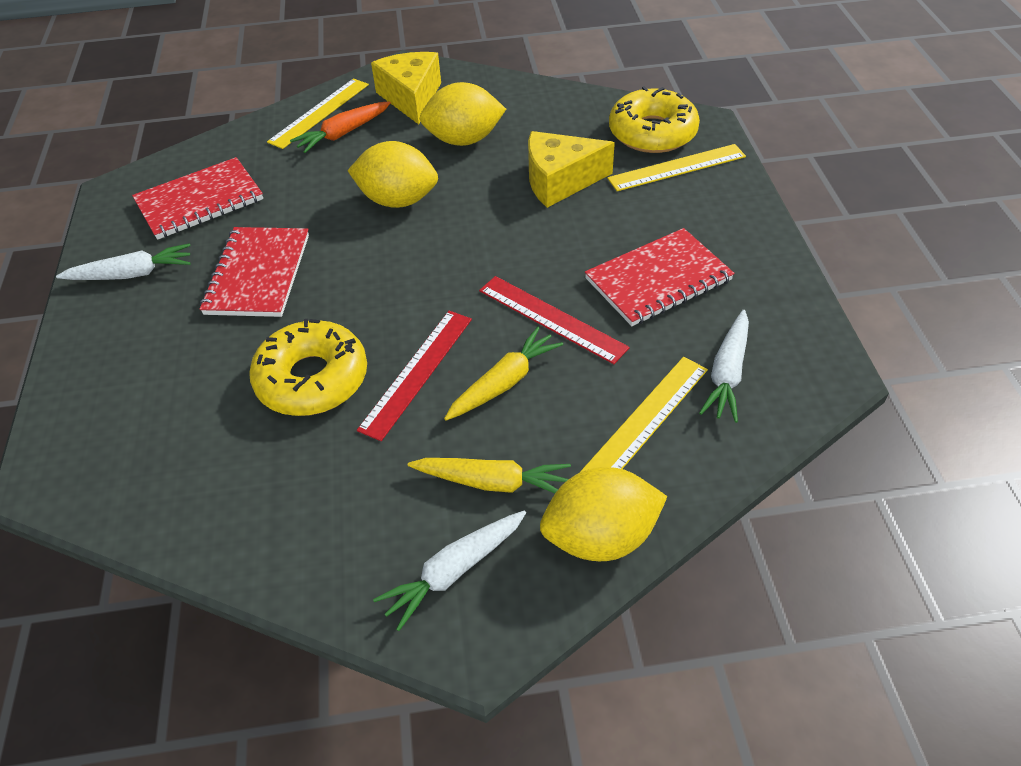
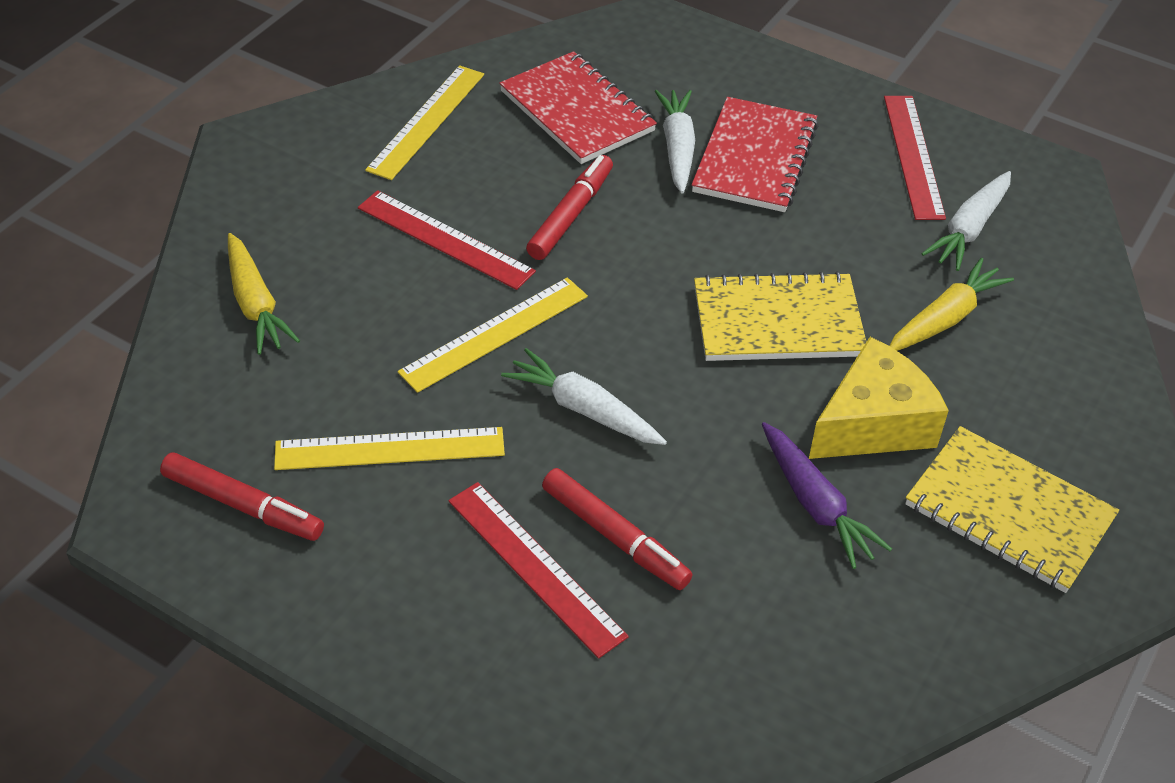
orange carrot: [290,101,391,153] = 1 -> none = 0
purple carrot: none = 0 -> [762,422,892,569] = 1
red marker: none = 0 -> [160,452,324,541] [526,155,613,260] [542,468,692,590] = 3
red notebook: [132,157,263,240] [200,227,309,317] [585,228,735,326] = 3 -> [499,51,657,164] [692,97,818,212] = 2
red ruler: [357,311,472,441] [479,276,630,364] = 2 -> [358,190,536,290] [448,482,629,659] [884,96,946,220] = 3
yellow cheese: [371,52,441,124] [528,131,615,208] = 2 -> [809,337,949,459] = 1
yellow donut: [249,319,367,416] [609,86,700,153] = 2 -> none = 0
yellow lemon: [347,141,438,208] [420,82,506,146] [540,467,667,561] = 3 -> none = 0
yellow notebook: none = 0 -> [694,271,866,361] [905,426,1119,593] = 2

